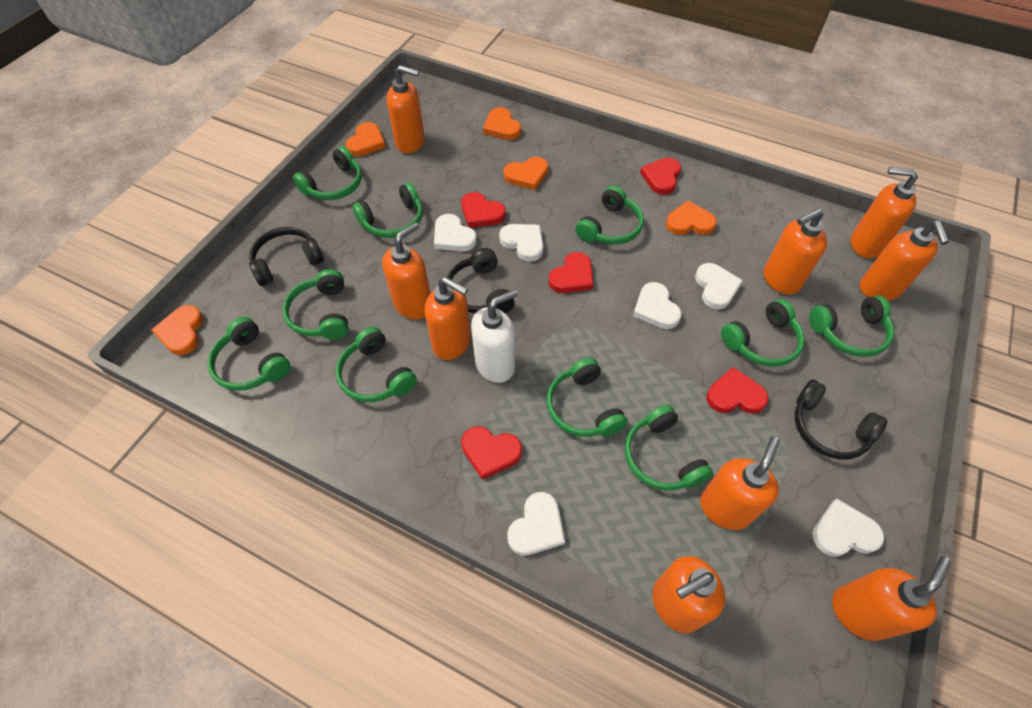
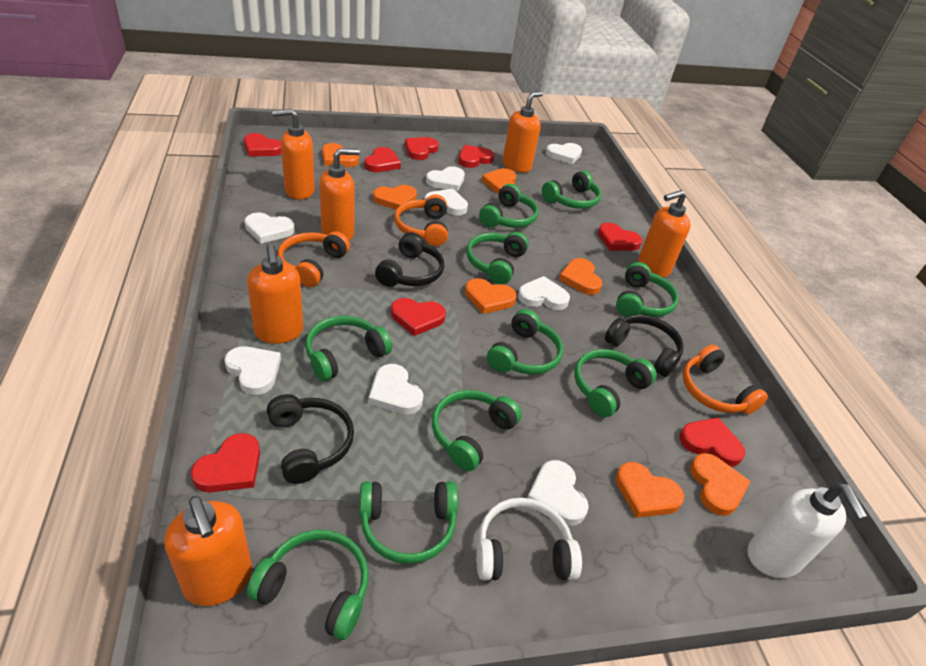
orange headphones: none = 0 -> [278,231,350,287] [394,194,448,246] [683,345,768,414] = 3
orange heart: [151,305,203,355] [345,122,386,157] [483,107,521,140] [503,157,548,190] [666,201,717,235] = 5 -> [322,143,359,167] [373,185,417,210] [465,278,517,314] [482,168,516,194] [559,258,603,295] [616,462,684,518] [690,453,750,516] = 7
orange soap dispenser: [382,222,431,319] [387,65,425,153] [424,277,471,360] [652,556,725,633] [700,436,780,530] [764,209,827,295] [832,556,951,641] [851,167,918,258] [860,221,949,301] = 9 -> [164,496,252,606] [247,243,303,344] [272,109,315,200] [320,148,360,241] [503,91,543,173] [638,190,690,278] = 6
red heart: [461,192,506,228] [461,426,522,480] [548,252,593,293] [640,158,681,195] [706,367,768,414] = 5 -> [191,433,260,492] [244,133,282,157] [364,147,401,172] [391,298,446,336] [405,137,439,160] [458,145,494,168] [598,223,642,251] [680,418,745,467] = 8
white headphones: none = 0 -> [476,498,582,581] = 1
white heart: [434,214,477,252] [499,224,543,262] [507,492,565,556] [633,282,682,329] [695,263,743,309] [813,499,884,557] = 6 -> [224,346,281,395] [244,213,295,244] [368,364,423,414] [425,189,468,216] [426,166,465,191] [518,276,570,310] [527,460,589,526] [546,143,582,164] = 8

